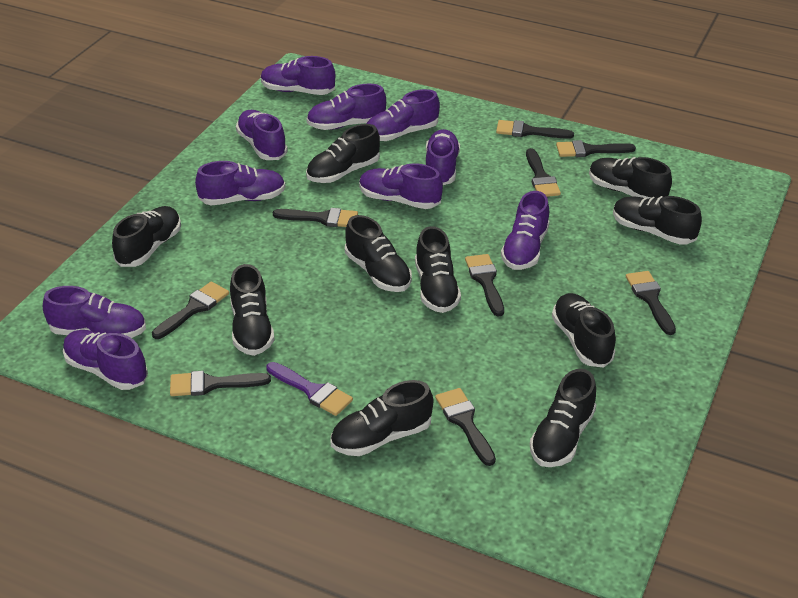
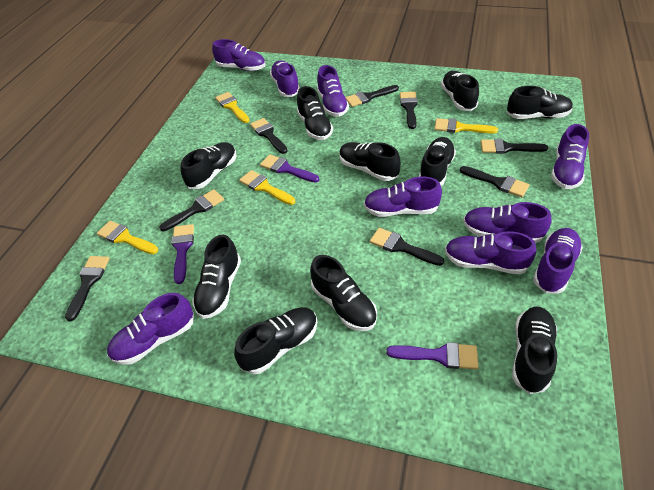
black brush: [152,281,229,339] [170,371,271,396] [273,208,358,227] [435,388,496,466] [465,254,504,316] [496,120,574,139] [526,148,561,197] [556,140,636,157] [626,271,676,335] = 9 -> [65,256,110,321] [159,189,224,231] [250,118,287,154] [345,85,399,107] [370,228,444,266] [400,92,418,129] [460,166,529,197] [481,139,548,154] = 8
purple brush: [266,362,353,416] = 1 -> [171,224,194,284] [260,154,319,183] [386,342,479,369] = 3
purple shoe: [43,286,146,338] [63,330,148,390] [195,161,286,206] [236,110,288,160] [261,56,335,95] [306,84,386,130] [359,163,443,209] [367,89,440,141] [426,129,460,185] [501,191,550,270] = 10 -> [107,293,193,365] [212,39,265,71] [270,60,300,97] [317,65,349,117] [364,177,442,217] [445,231,536,274] [463,202,552,243] [533,228,583,293] [551,124,589,189] = 9
yellow brush: none = 0 -> [97,221,158,254] [215,92,250,123] [239,170,295,205] [434,118,498,133] = 4

